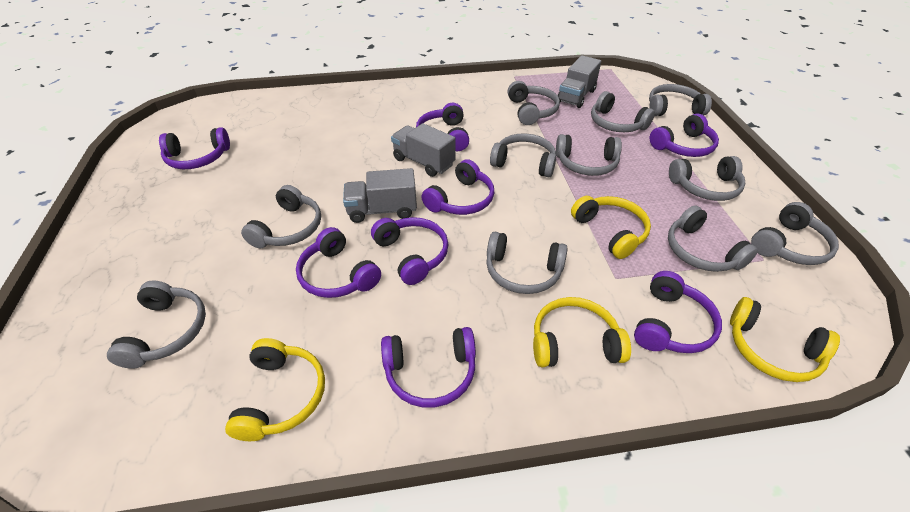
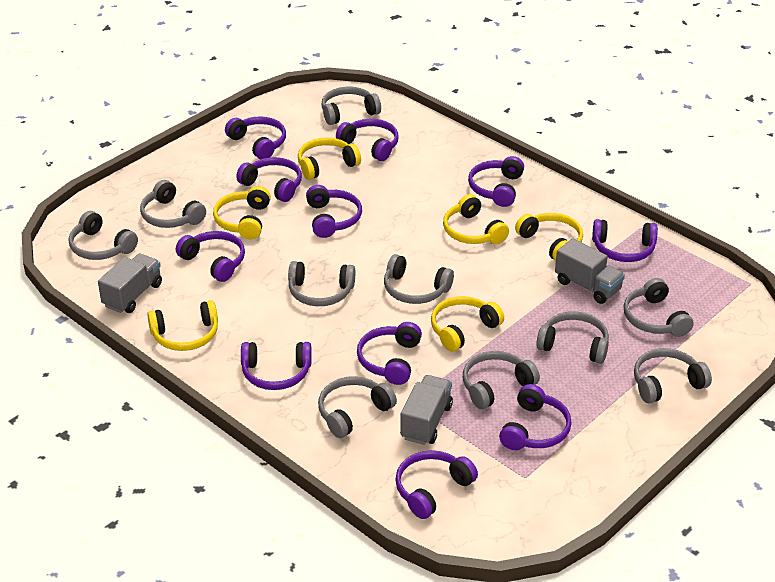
grey headphones: [107,280,206,369] [241,185,321,248] [486,232,568,294] [490,133,556,177] [508,81,560,125] [556,134,622,176] [591,91,655,132] [649,84,712,116] [668,205,758,272] [669,156,746,201] [751,202,839,265] = 11 -> [69,211,138,260] [140,180,206,228] [288,261,355,306] [318,376,397,438] [321,87,381,125] [384,254,454,304] [463,351,540,409] [536,311,609,364] [624,278,693,337] [634,348,712,404] = 10
purple headphones: [159,127,230,169] [296,227,381,298] [371,217,449,285] [381,327,476,408] [416,103,469,151] [421,159,494,215] [634,271,722,353] [650,114,719,157] = 8 -> [176,231,245,282] [225,117,286,159] [236,157,302,202] [241,342,312,390] [306,185,362,238] [336,119,398,161] [357,322,422,385] [395,450,478,519] [468,156,524,207] [499,384,572,450] [592,219,658,262] = 11
yellow headphones: [225,338,325,441] [533,297,631,367] [571,196,651,259] [730,297,840,382] = 4 -> [147,300,218,351] [213,186,271,239] [298,137,361,180] [431,296,504,352] [443,194,509,244] [515,213,583,261] = 6

